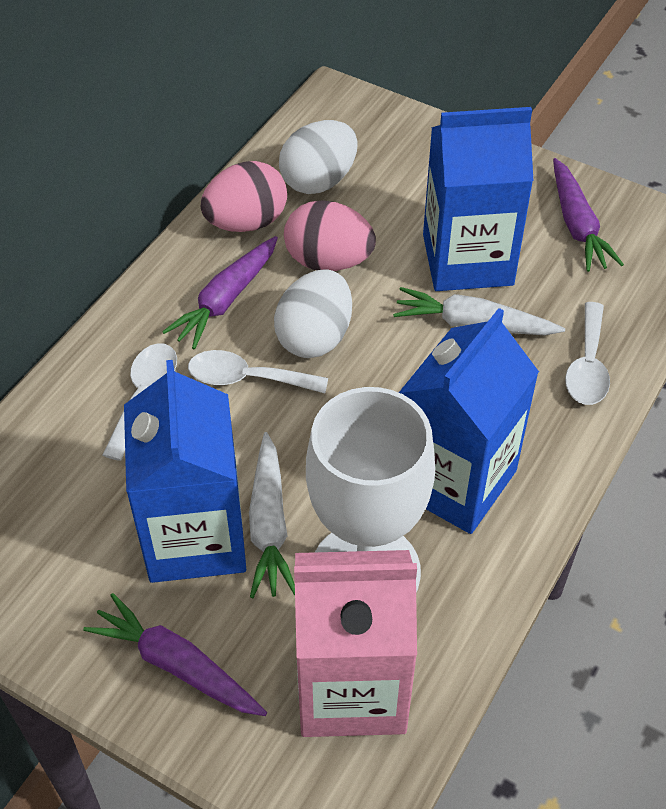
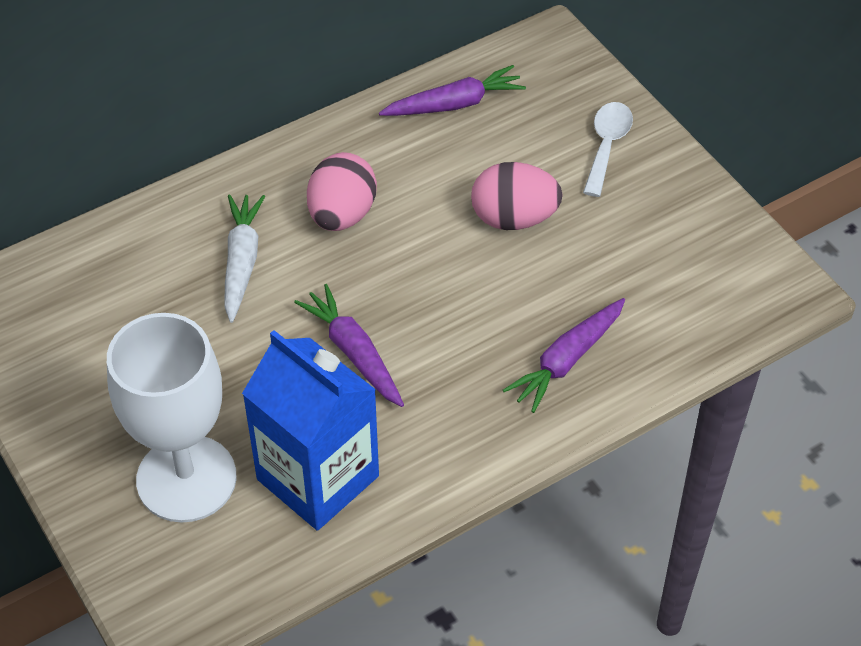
blue carton: [124,360,246,583] [399,308,539,534] [423,107,534,291] = 3 -> [242,330,379,531] = 1
pink carton: [294,550,417,737] = 1 -> none = 0
white carrot: [249,432,295,598] [393,287,565,335] = 2 -> [224,194,265,323] = 1
white egg: [274,269,352,358] [279,120,358,194] = 2 -> none = 0
white spoon: [102,343,177,461] [188,350,328,393] [565,302,610,405] = 3 -> [583,102,633,197] = 1

